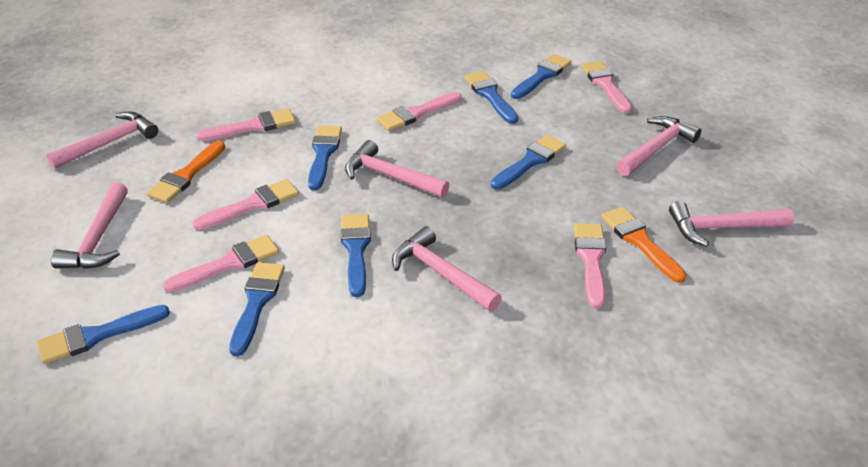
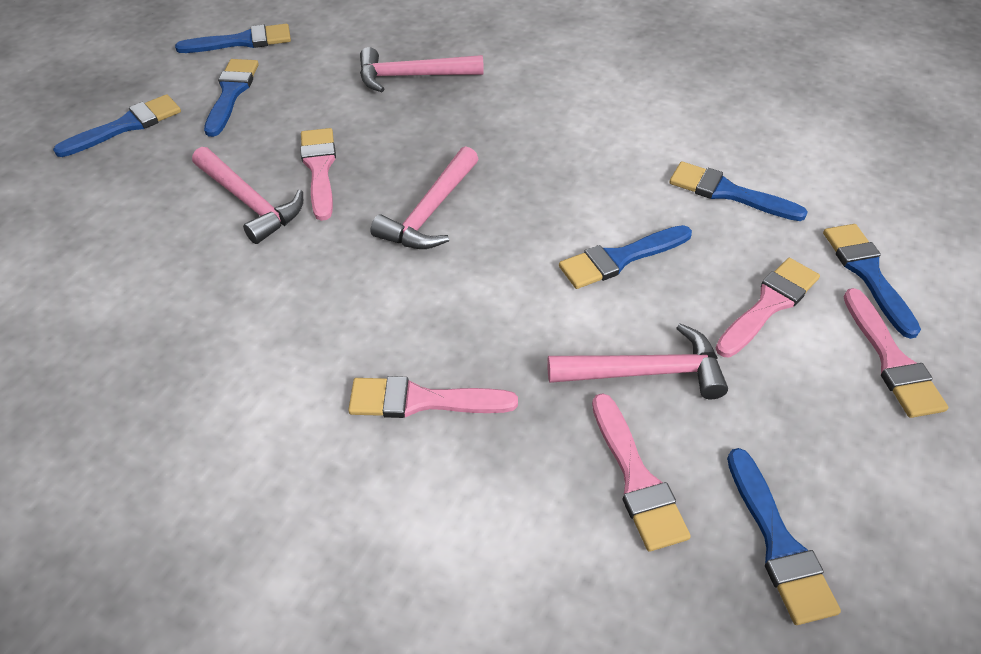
orange brush: [147,141,225,203] [601,207,686,283] = 2 -> none = 0
pink brush: [162,235,279,292] [192,179,299,230] [196,109,295,141] [376,92,462,131] [574,223,606,309] [581,61,632,114] = 6 -> [300,128,336,221] [348,376,518,418] [592,393,691,552] [716,258,820,357] [844,288,948,418] = 5
pink hammer: [46,112,158,169] [51,183,128,269] [345,140,450,198] [392,226,502,311] [616,116,701,176] [669,201,794,247] = 6 -> [192,147,303,244] [360,47,484,92] [371,146,478,249] [547,323,728,399] = 4

